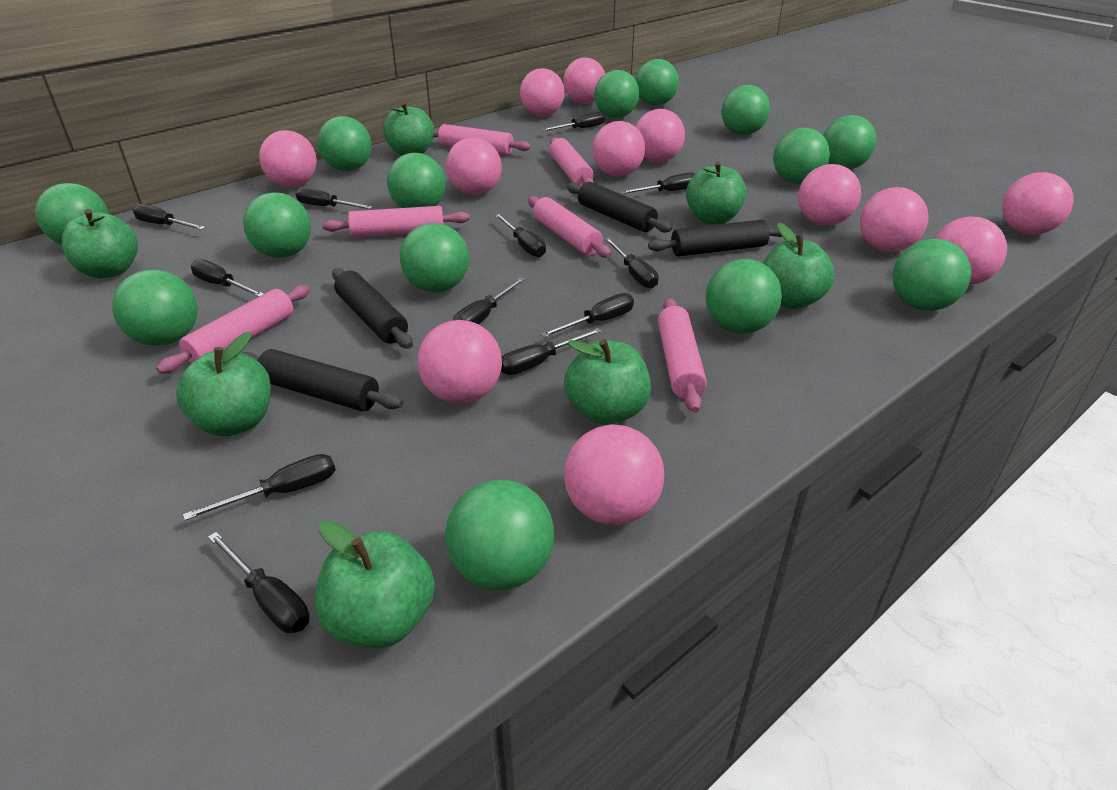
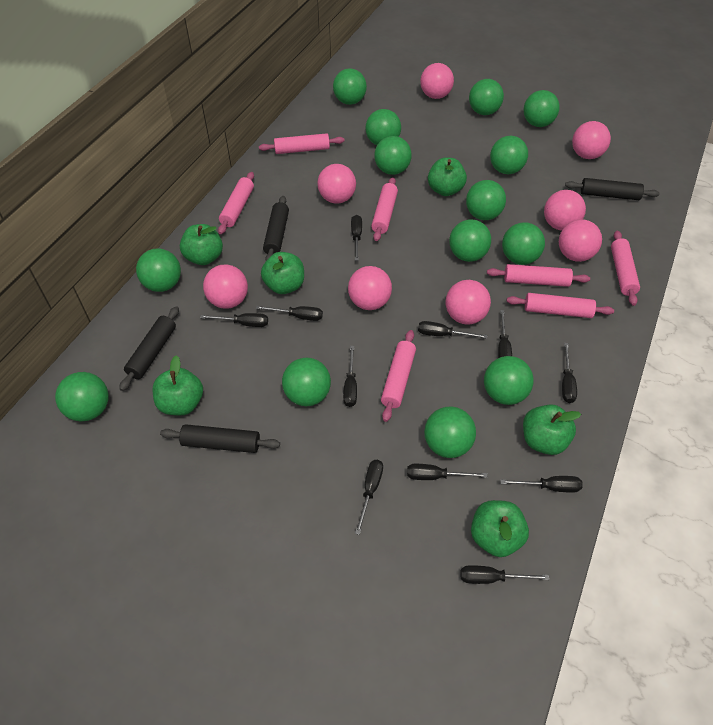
black screwdriver: [133,204,206,230] [183,454,336,521] [191,259,264,297] [208,532,310,633] [295,187,373,209] [453,277,525,324] [495,214,546,257] [501,328,602,375] [540,293,634,338] [542,112,605,131] [605,238,659,289] [621,172,695,194] = 12 -> [200,313,268,327] [256,306,323,321] [343,346,357,407] [351,215,362,261] [355,460,383,535] [407,464,487,480] [418,321,488,339] [460,565,549,584] [498,310,512,358] [500,476,583,493] [562,343,577,403] = 11
green apple: [62,209,138,278] [176,332,271,436] [315,520,435,648] [383,102,434,156] [564,339,651,425] [686,161,747,224] [763,223,835,309] = 7 -> [152,355,203,415] [180,224,223,265] [261,252,304,294] [428,158,467,196] [471,500,529,557] [523,404,581,455] = 6
pink ball: [259,130,317,187] [418,320,502,404] [446,137,502,195] [520,68,565,116] [563,58,605,104] [564,425,664,525] [592,121,645,176] [636,109,685,163] [798,164,861,225] [860,187,928,252] [935,217,1007,285] [1002,172,1074,235] = 12 -> [203,264,248,309] [318,164,356,204] [348,266,392,310] [420,63,454,99] [446,280,491,324] [544,190,586,230] [559,219,602,262] [572,121,611,159] = 8
pink rolling pin: [156,285,310,374] [322,206,470,238] [433,124,531,155] [528,196,611,258] [549,138,594,187] [658,298,707,413] = 6 -> [218,172,254,234] [259,133,345,154] [371,177,398,241] [381,330,416,422] [487,264,590,287] [507,293,614,318] [611,231,640,306] = 7

